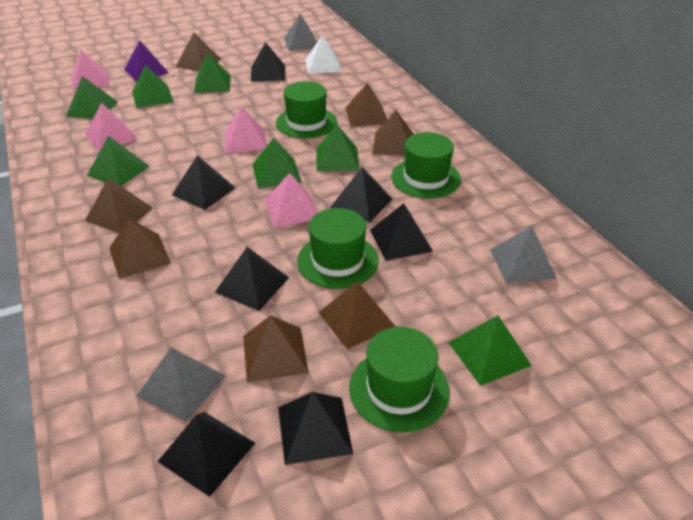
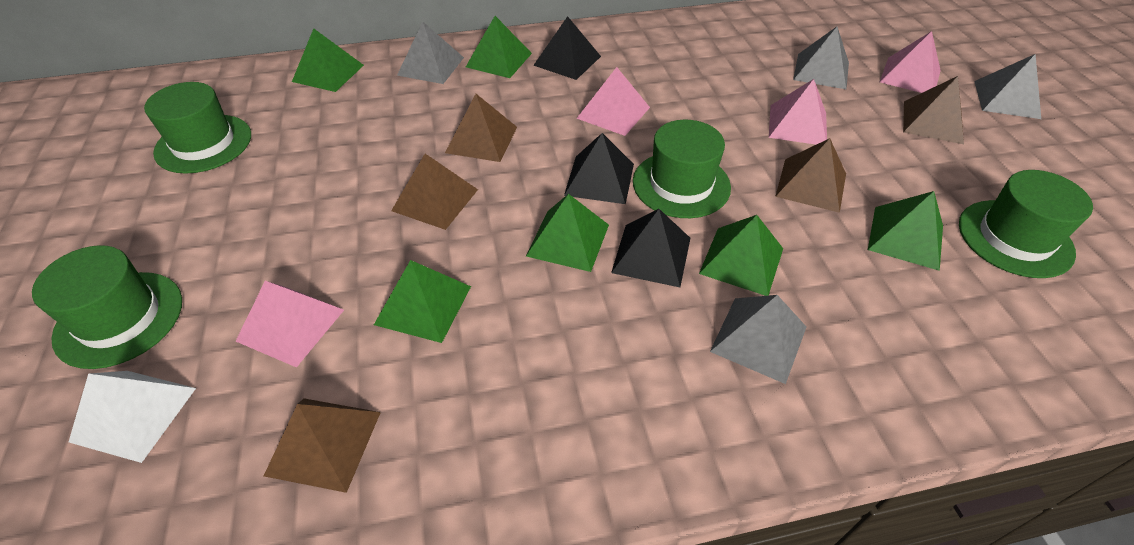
black pyramid: [157,412,255,497] [172,155,236,210] [215,247,289,311] [251,42,285,82] [278,392,353,465] [330,167,392,223] [370,203,433,261] = 7 -> [533,16,601,80] [564,133,634,204] [611,209,690,287] = 3
brown pyramid: [85,177,153,233] [109,218,171,279] [176,33,221,71] [243,315,309,382] [318,281,396,349] [345,82,387,127] [372,110,414,156] = 7 -> [264,398,381,493] [391,154,478,230] [445,94,517,162] [775,138,846,213] [903,76,964,144] = 5
green pyramid: [66,76,117,119] [87,136,149,186] [132,65,174,108] [194,53,231,93] [252,138,302,188] [316,125,359,171] [448,316,532,386] = 7 -> [292,28,364,92] [374,260,471,343] [466,16,532,78] [526,194,609,272] [699,215,783,296] [868,191,943,271] = 6
grey pyramid: [137,348,226,422] [284,13,317,51] [490,226,557,284] = 3 -> [397,22,464,84] [710,295,806,384] [793,27,849,89] [974,54,1041,119] = 4
purple pyramid: [124,40,169,82] = 1 -> none = 0

